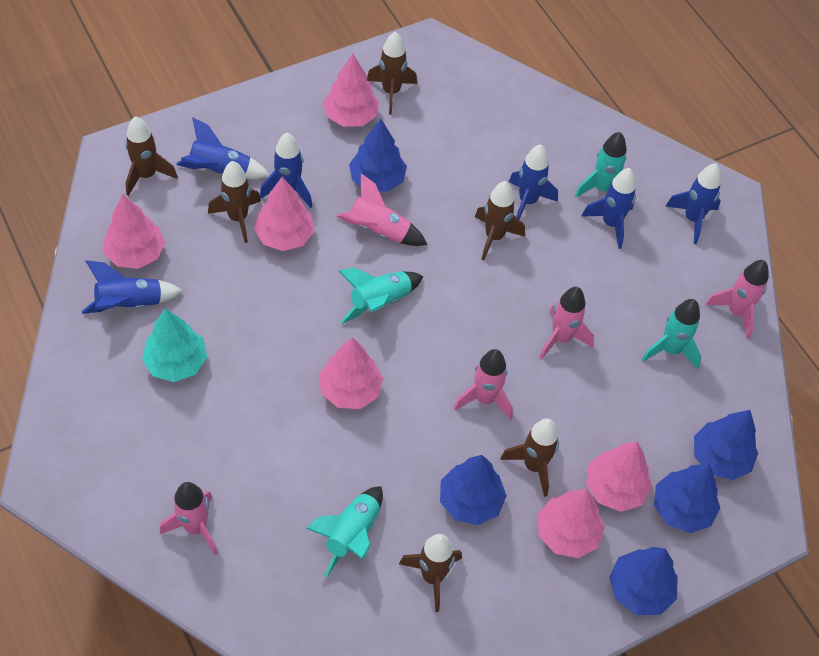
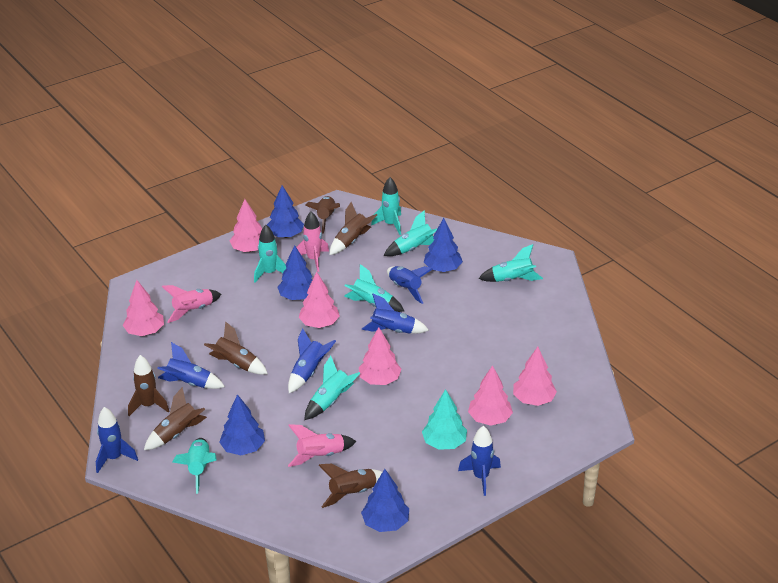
pink rocket: [160,482,218,555] [336,174,427,246] [454,349,513,420] [539,287,594,359] [705,260,768,339] = 5 -> [162,285,221,323] [288,424,357,467] [296,211,329,272] = 3
turquoise rocket: [306,486,383,578] [339,268,423,324] [575,132,626,197] [642,299,701,369] = 4 -> [173,438,217,494] [254,225,286,283] [304,356,361,420] [344,264,404,312] [371,177,401,235] [384,210,438,256] [478,244,543,282] = 7

